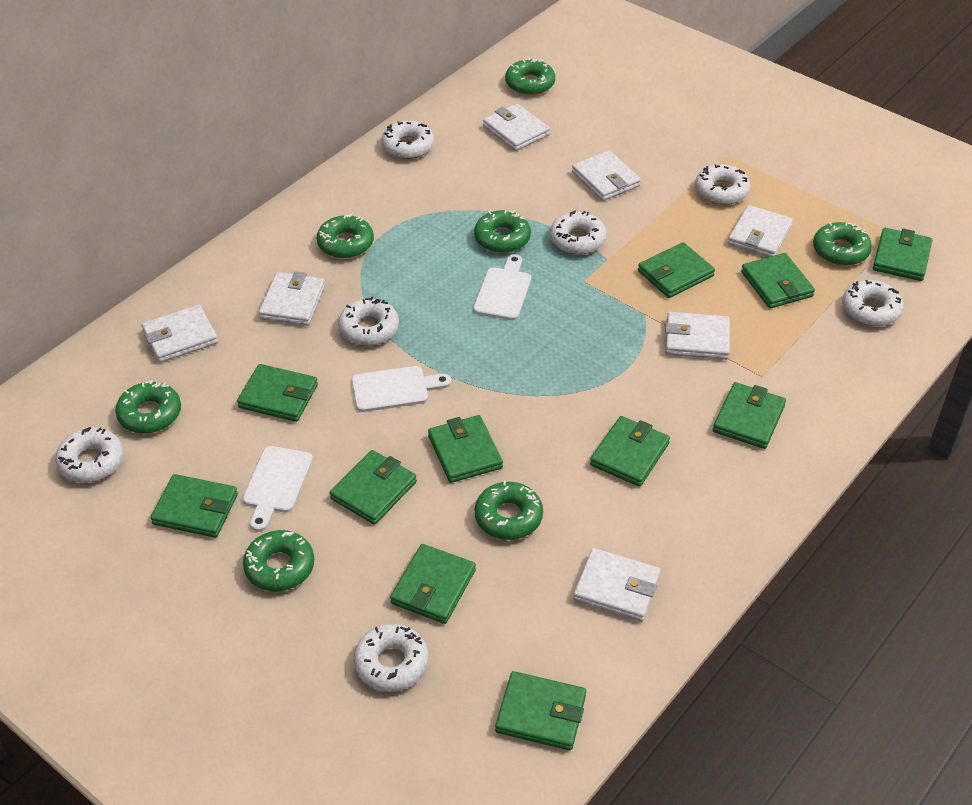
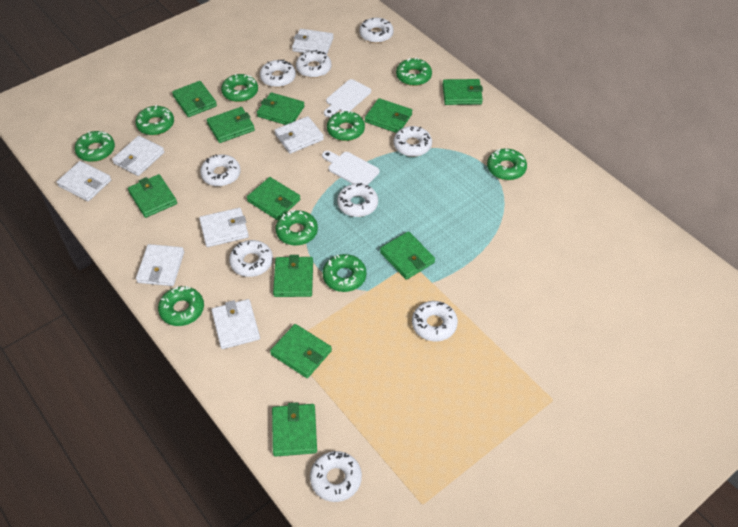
green donut: [115,380,181,434] [243,530,314,591] [317,214,374,258] [474,210,531,253] [475,481,543,540] [505,58,555,95] [813,222,872,266] = 7 -> [75,131,115,162] [135,105,174,135] [158,286,204,326] [221,73,258,102] [276,210,318,246] [322,254,367,292] [327,110,365,141] [396,58,432,86] [487,148,527,180] = 9
white cutting board: [242,446,313,532] [351,366,451,412] [473,254,531,320] = 3 -> [322,151,380,185] [324,79,371,117] = 2
white donut: [55,427,124,483] [338,297,399,346] [354,624,429,692] [381,121,434,159] [550,210,607,255] [695,164,751,205] [842,280,904,326] = 7 -> [200,154,241,187] [229,240,273,277] [260,59,296,87] [296,50,332,78] [310,451,362,502] [337,183,378,217] [359,18,394,43] [393,126,432,157] [412,301,458,341] = 9

